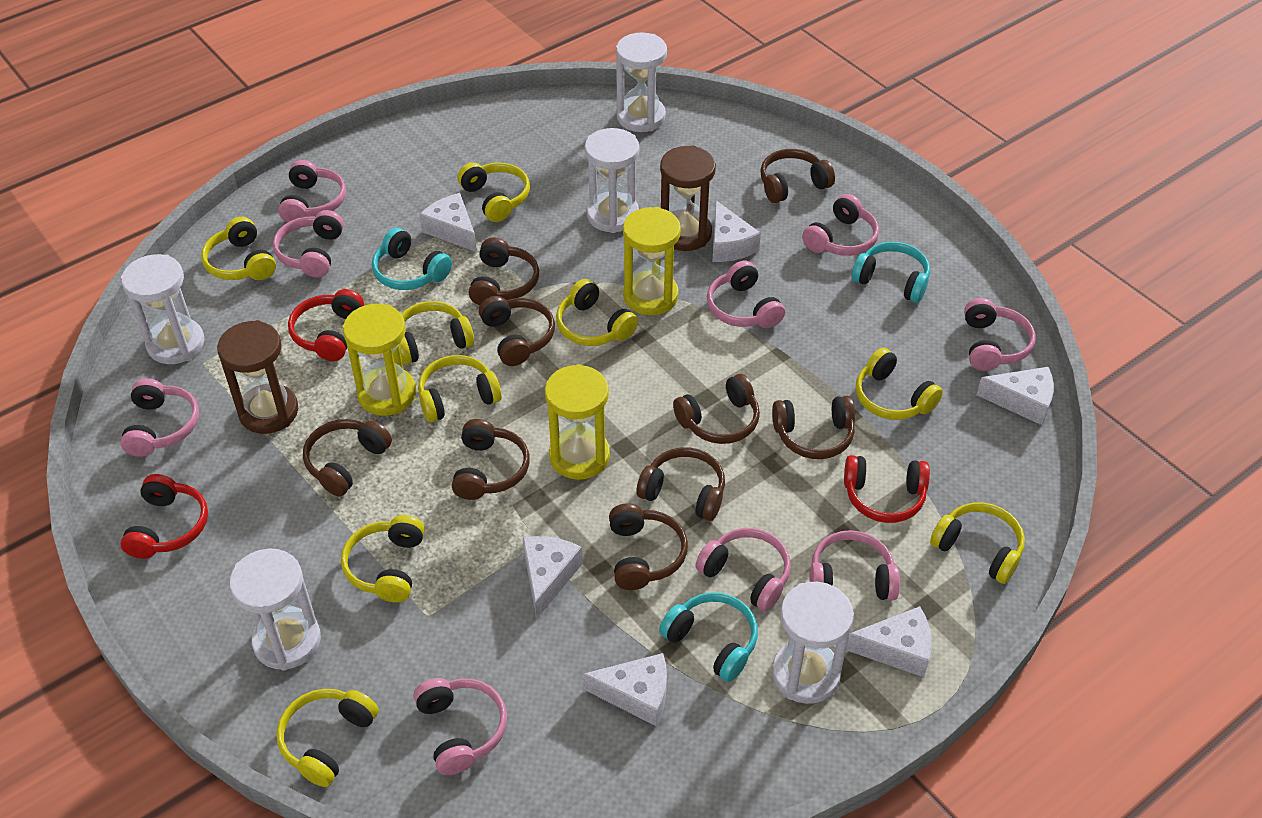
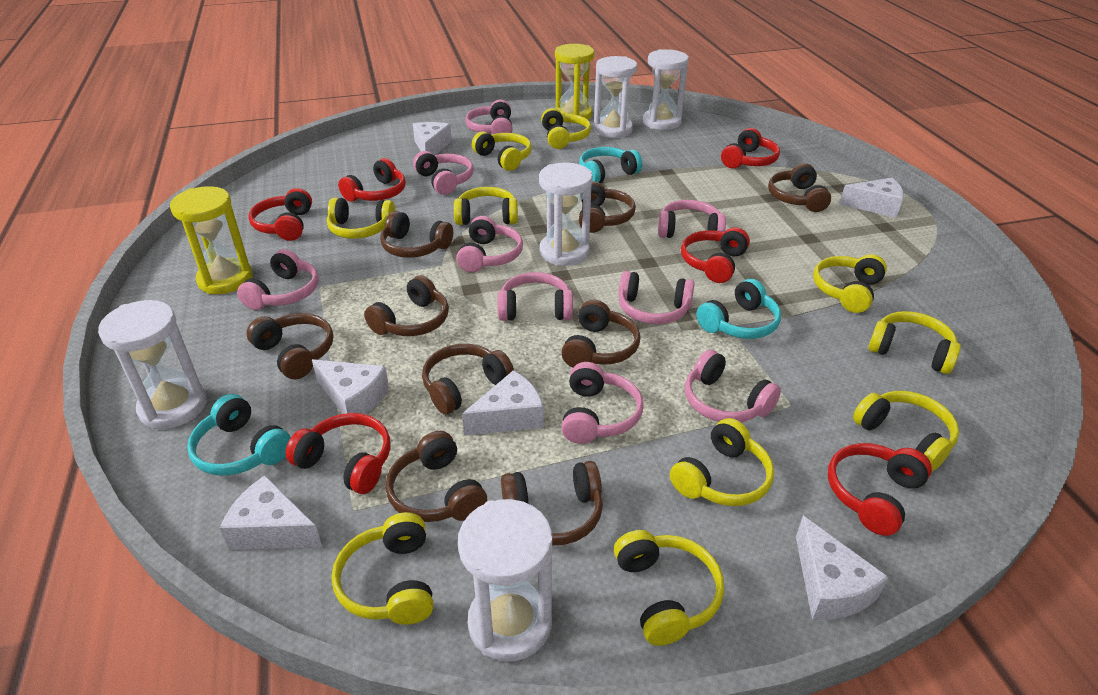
brown hourglass: [217,320,298,434] [660,145,716,251] = 2 -> none = 0
red headphones: [120,474,208,559] [288,289,364,361] [844,455,930,523] = 3 -> [248,188,312,241] [285,413,391,494] [338,158,406,202] [681,227,750,283] [721,128,780,168] [828,443,932,536] = 6
yellow headphones: [201,217,276,280] [277,689,379,787] [341,515,425,602] [399,301,474,365] [418,355,502,422] [457,162,530,222] [556,279,638,346] [855,348,943,420] [930,502,1025,584] = 9 -> [327,197,395,239] [331,512,434,625] [454,187,518,225] [472,131,532,171] [541,108,591,149] [614,530,724,646] [670,418,774,506] [813,254,887,313] [853,391,959,471] [868,311,961,374] = 10
yellow hourglass: [343,304,416,416] [545,364,610,480] [623,207,681,315] = 3 -> [170,186,253,294] [555,44,594,123] = 2

